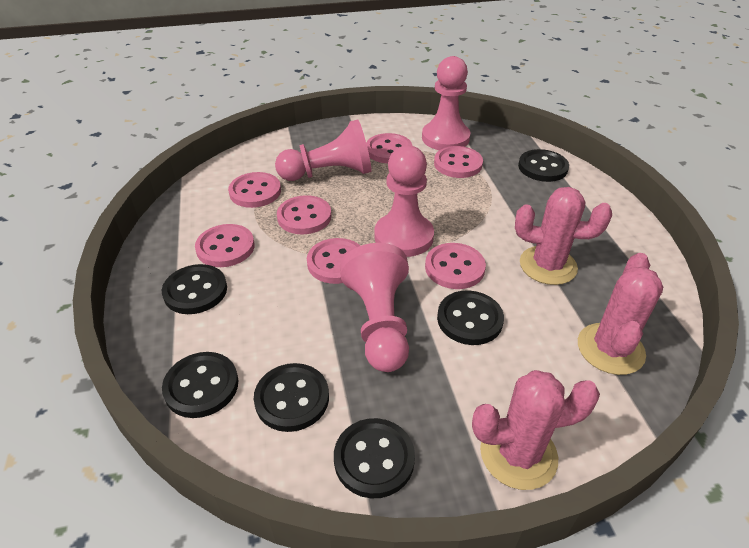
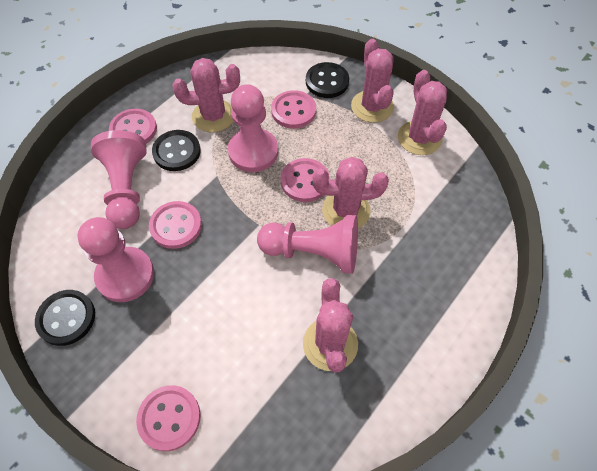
black button: [162,264,227,314] [162,352,238,418] [254,363,329,432] [334,418,415,498] [437,291,504,345] [518,149,569,182] = 6 -> [35,290,95,346] [152,130,201,171] [306,62,349,98] = 3
pink button: [195,224,255,267] [228,172,281,208] [277,195,331,234] [307,238,360,284] [366,133,412,163] [425,243,486,289] [434,146,483,178] = 7 -> [109,109,157,144] [136,385,201,451] [149,201,202,249] [271,90,316,129] [281,158,330,202] = 5
pink cactus: [472,370,600,490] [515,187,612,285] [578,253,663,375] = 3 -> [173,58,240,132] [303,278,358,373] [313,157,389,228] [351,39,394,123] [398,70,447,155] = 5

